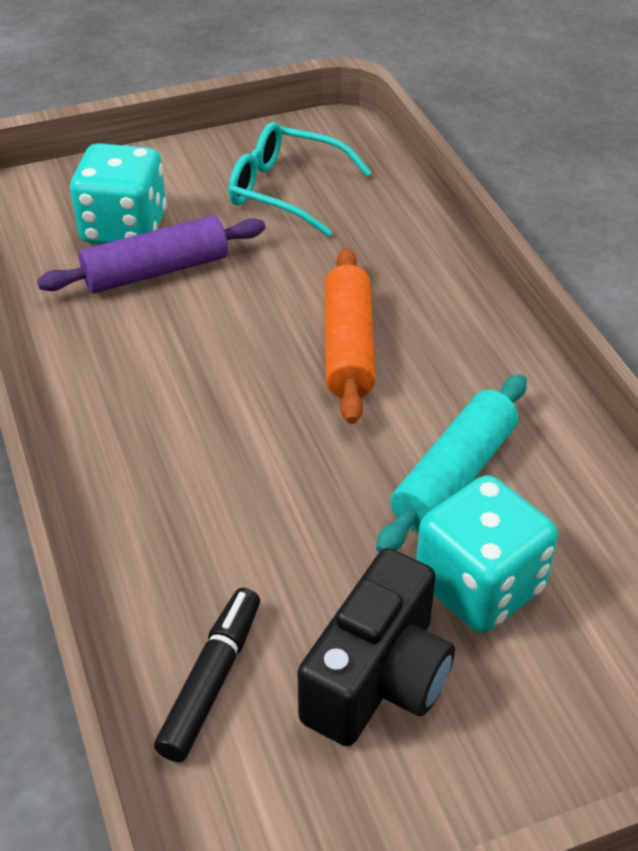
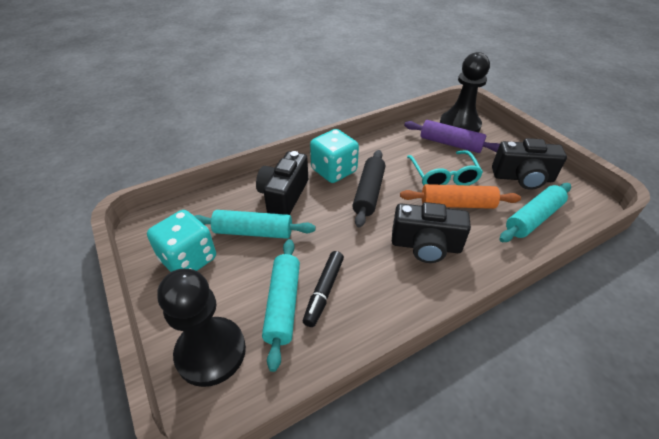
black camera: [298,548,455,746] = 1 -> [256,151,308,215] [392,202,471,263] [492,138,567,190] = 3
black pawn: none = 0 -> [157,269,246,387] [440,52,490,132] = 2
black rolling pin: none = 0 -> [352,150,385,228] = 1
turquoise rolling pin: [376,374,527,553] = 1 -> [194,210,316,239] [262,239,300,372] [500,183,571,242] = 3

